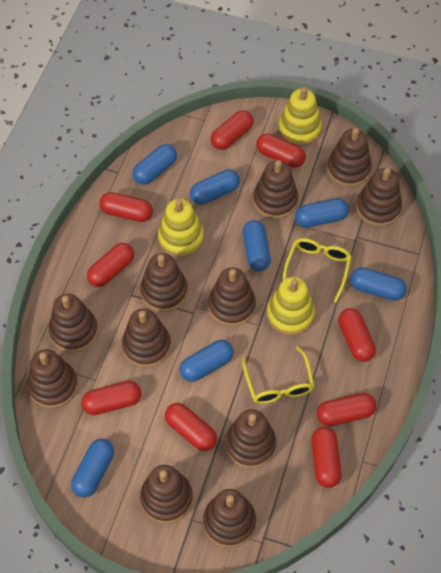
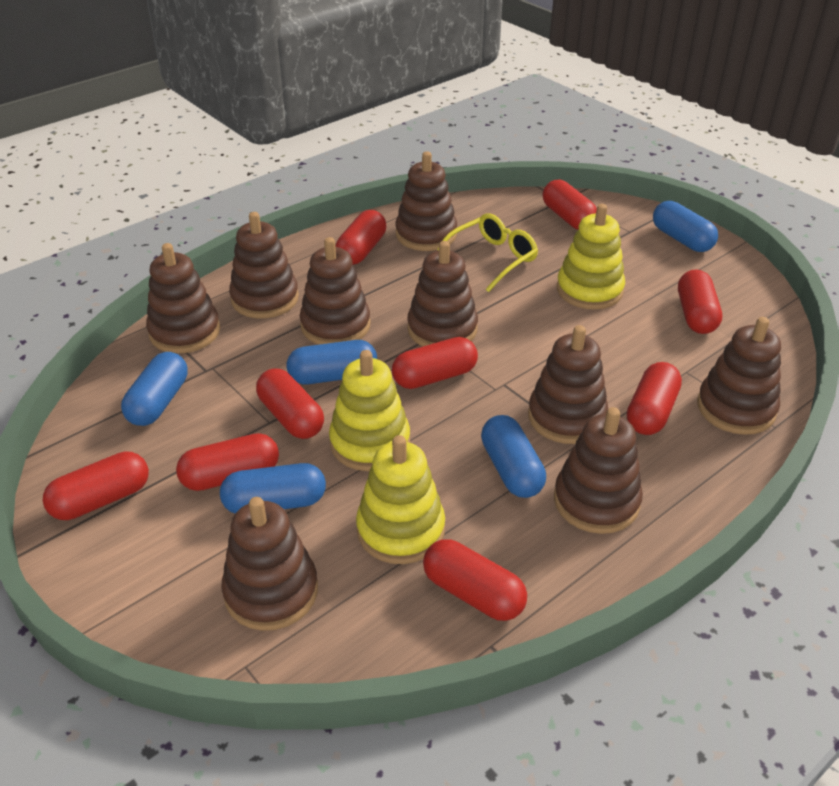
blue capsule: [71,439,114,497] [132,144,177,185] [179,340,234,382] [190,169,240,205] [243,220,271,271] [295,198,349,228] [350,268,407,301] = 7 -> [121,352,188,426] [220,463,326,513] [287,340,377,384] [481,415,546,498] [653,201,718,252] = 5
brown stacking toy: [27,349,78,408] [49,294,98,353] [122,308,171,368] [140,253,188,312] [140,465,193,524] [203,489,256,548] [208,267,256,326] [225,409,276,468] [253,160,298,219] [327,128,372,187] [356,168,402,227] = 11 -> [146,243,220,353] [221,497,318,631] [229,212,299,318] [300,237,371,345] [395,151,457,251] [407,241,478,347] [528,325,608,444] [554,407,643,534] [697,317,781,435] = 9
yellow glasses: [242,346,314,404] [283,238,352,303] = 2 -> [437,213,538,292] = 1

